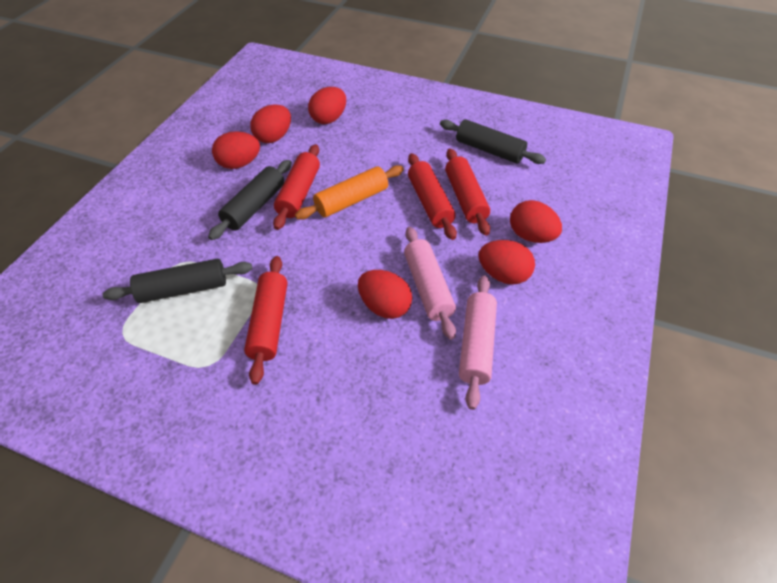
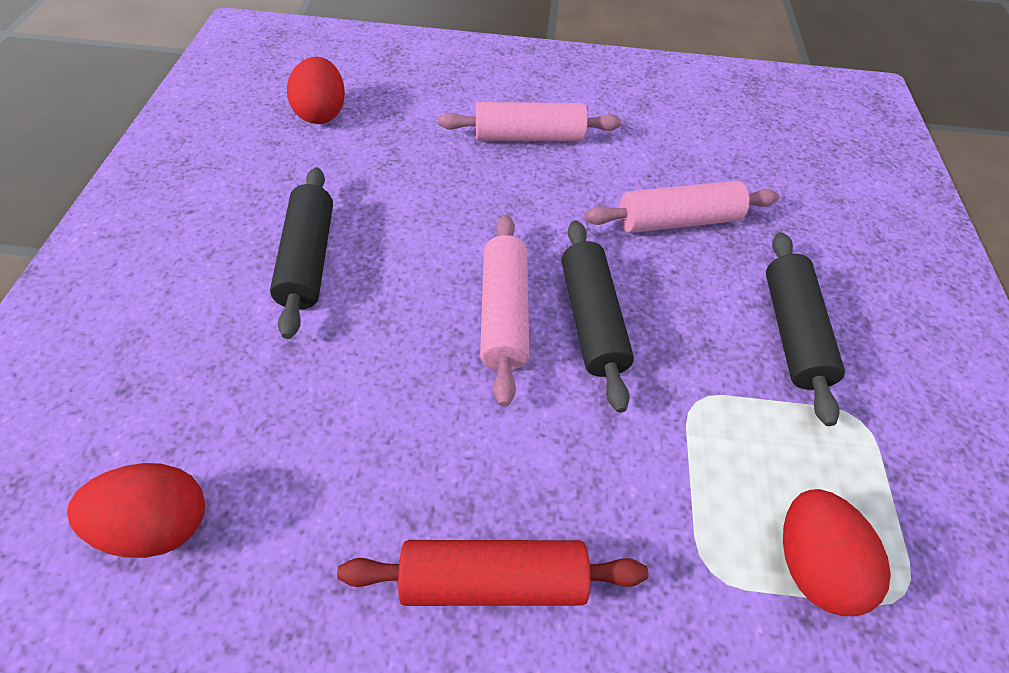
orange rolling pin: [295,165,404,220] = 1 -> none = 0
pink rolling pin: [404,227,456,340] [459,275,497,410] = 2 -> [438,102,622,141] [480,215,529,407] [584,181,779,233] = 3
red egg: [212,131,260,169] [250,105,291,143] [308,87,346,124] [358,270,412,319] [478,240,535,285] [510,200,562,243] = 6 -> [67,463,205,558] [287,57,345,124] [783,489,891,616] = 3
red rolling pin: [244,256,287,385] [273,144,320,230] [408,153,457,240] [445,148,490,236] = 4 -> [337,540,649,606] = 1

